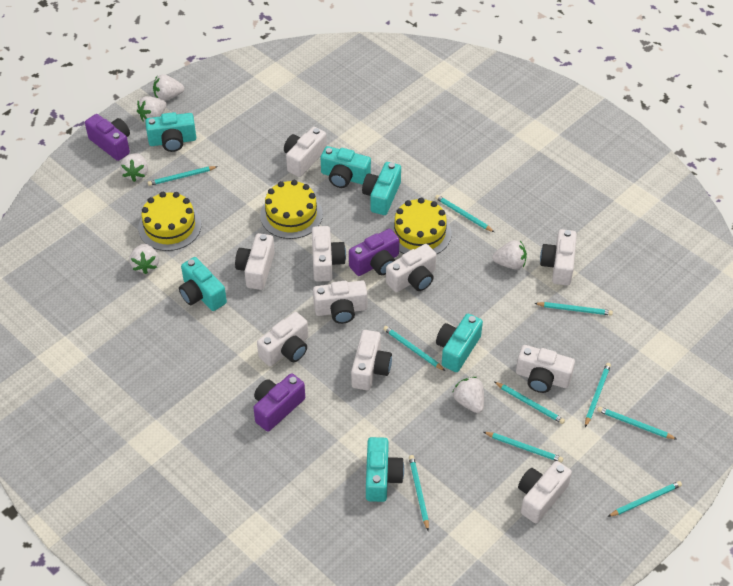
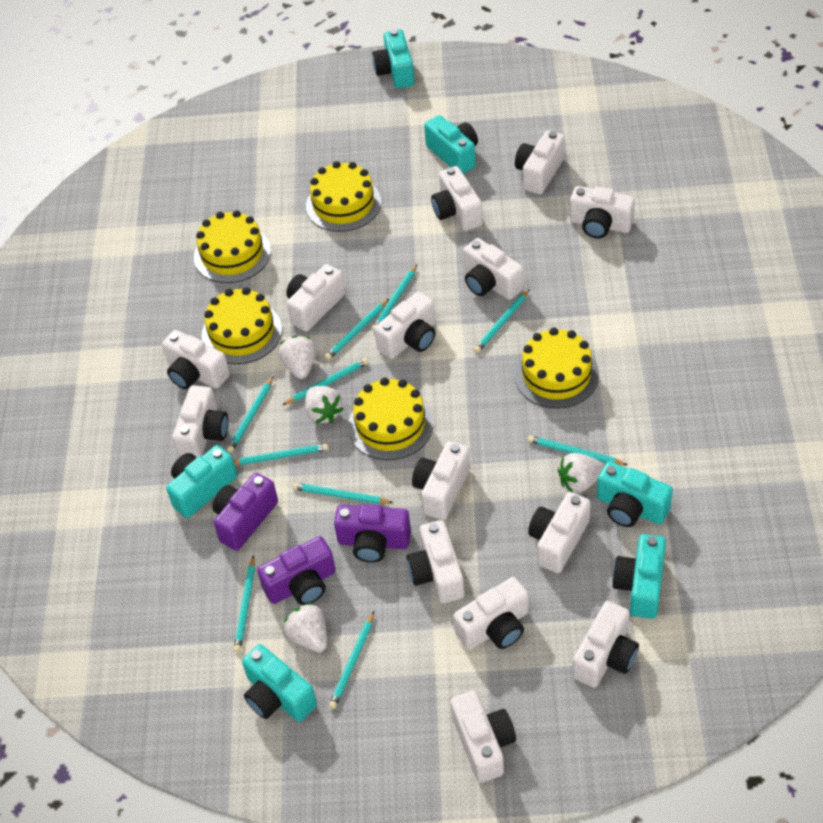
white camera: [235,233,275,290] [257,312,308,366] [284,127,327,177] [312,226,346,282] [313,280,367,324] [351,330,392,390] [386,244,437,292] [516,345,575,393] [518,461,572,523] [540,229,577,286] = 10 -> [162,330,230,389] [172,385,229,457] [286,264,345,332] [374,292,436,359] [407,520,465,603] [412,441,471,520] [431,166,483,231] [450,691,516,783] [453,577,529,650] [463,238,524,300] [515,130,565,194] [528,492,591,573] [570,186,635,238] [572,601,639,688] = 14
white strawberry: [120,153,148,182] [129,244,159,274] [137,96,167,122] [153,74,184,101] [452,377,484,413] [492,240,527,269] = 6 -> [278,336,316,379] [284,603,327,652] [305,386,344,423] [558,453,604,493] = 4
yellow cake: [138,192,201,251] [260,180,323,239] [389,198,452,254] = 3 -> [194,210,271,283] [202,287,282,364] [306,161,381,232] [348,377,433,460] [514,327,599,409] = 5

